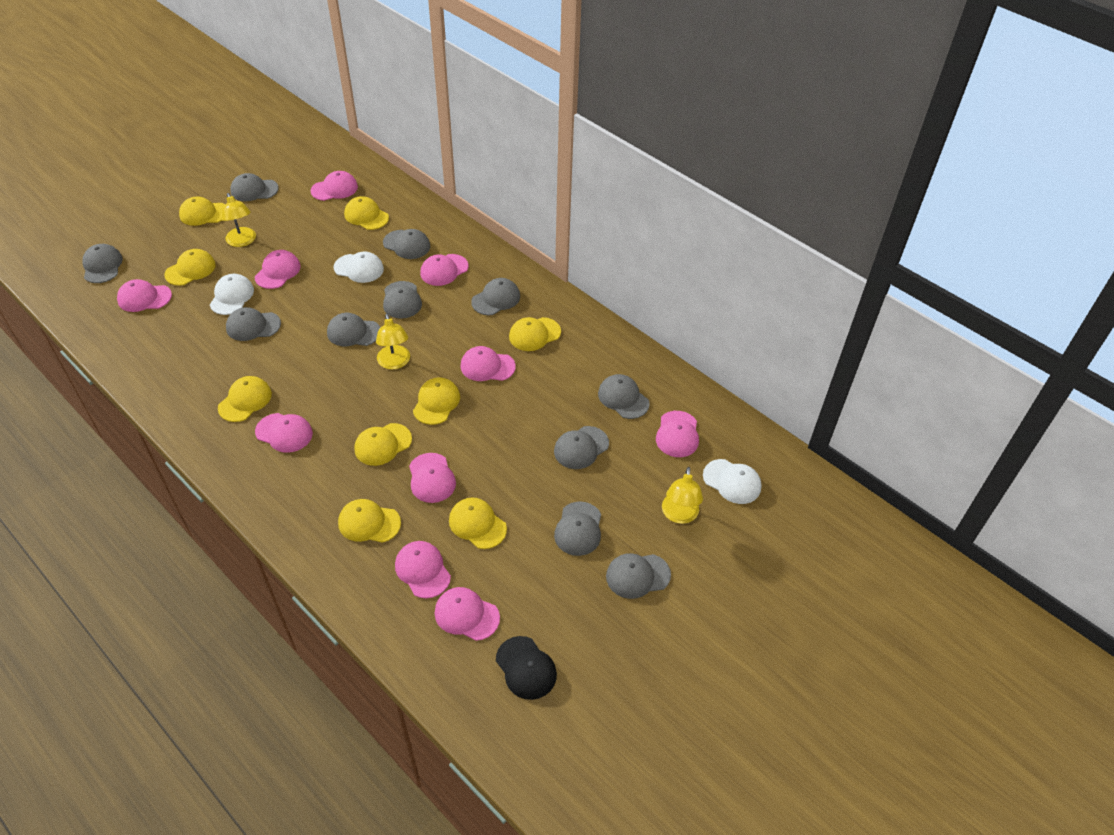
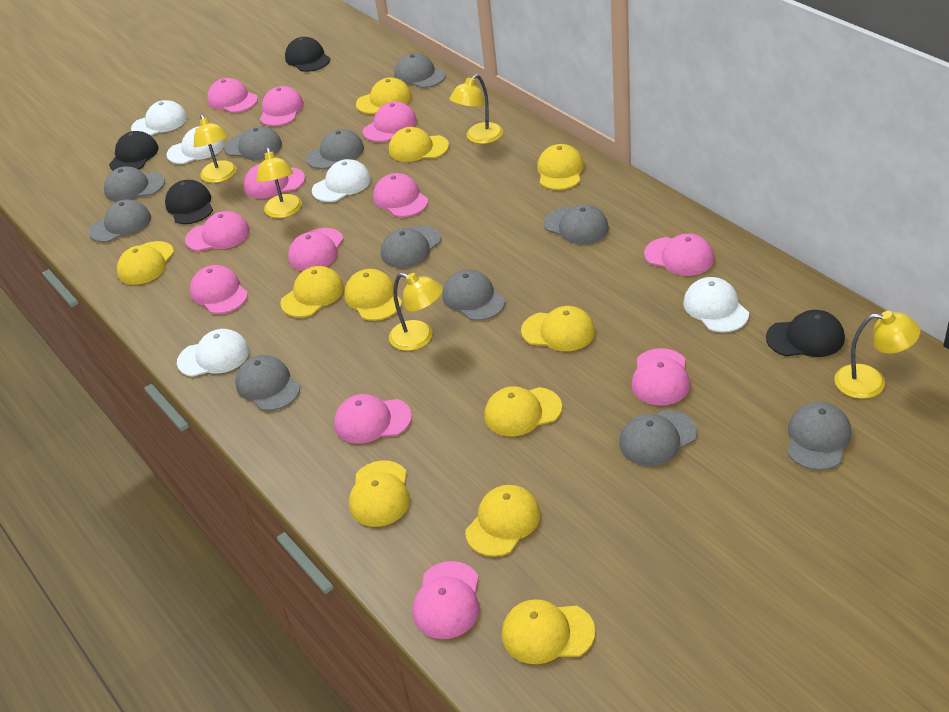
black cap: [496,636,557,700] = 1 -> [109,131,159,171] [165,180,213,224] [285,37,330,72] [766,310,845,357] = 4
pink cap: [117,279,172,312] [255,250,301,289] [255,413,313,453] [311,171,358,201] [395,541,451,598] [409,453,456,503] [420,254,469,286] [435,587,500,641] [460,346,516,381] [656,411,699,457] = 10 -> [185,211,250,251] [190,265,248,314] [207,78,258,113] [244,163,305,199] [260,86,304,126] [288,228,344,271] [334,394,412,444] [363,102,417,142] [373,173,428,217] [413,561,479,639] [631,348,690,406] [644,234,714,276] = 12
white cap: [210,274,254,315] [334,252,384,283] [703,459,762,504] = 3 -> [131,100,187,136] [167,126,225,164] [177,329,249,377] [312,159,371,202] [683,277,749,332] = 5
yellow cap: [164,249,216,286] [179,197,225,226] [218,376,272,422] [338,499,401,543] [344,196,389,230] [354,423,412,466] [413,377,460,425] [449,498,507,549] [509,317,561,351] = 9 -> [117,241,174,285] [280,266,344,317] [344,269,402,321] [349,461,410,527] [356,77,412,114] [389,127,449,162] [465,485,541,557] [484,386,562,436] [502,599,595,664] [521,306,595,351] [537,144,584,190] = 11
yellow lamp: [222,193,256,247] [376,313,410,370] [662,467,703,524] = 3 -> [194,115,237,183] [257,148,302,218] [389,273,443,351] [449,74,503,144] [834,311,921,399] = 5

